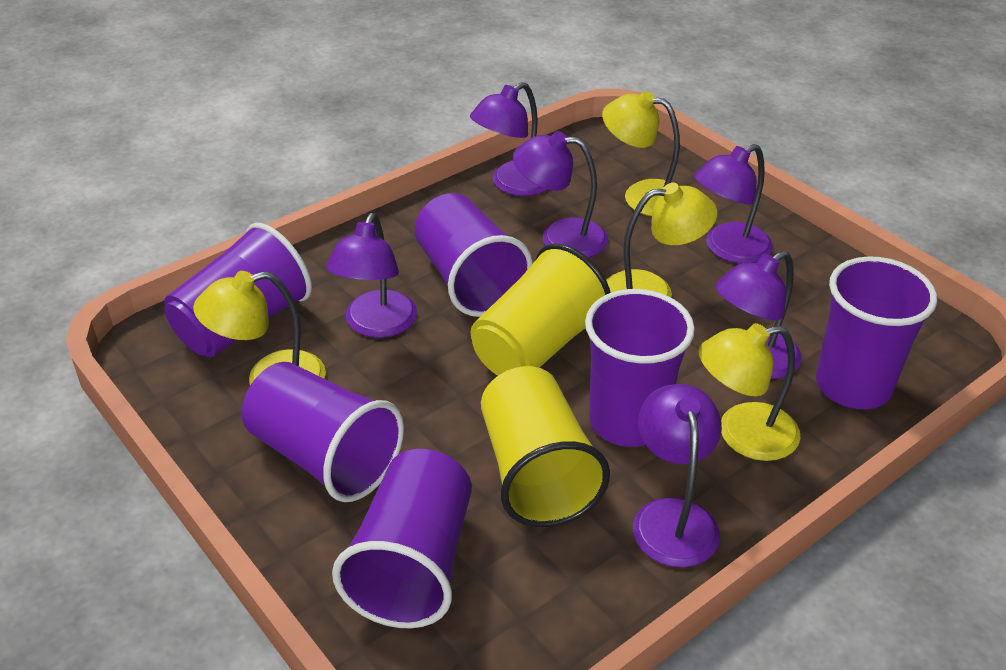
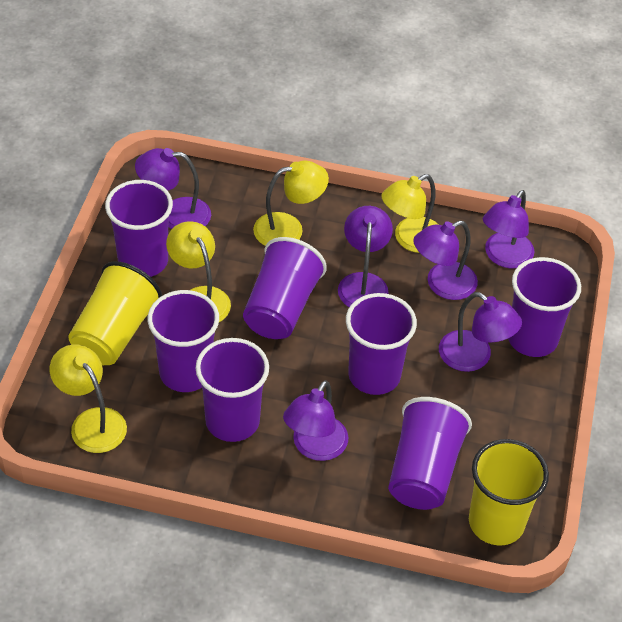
purple cup: [164,223,312,357] [242,362,404,502] [332,449,472,628] [415,193,533,317] [585,289,695,447] [816,256,937,409] = 6 -> [105,180,173,277] [148,290,219,392] [196,338,269,442] [243,237,327,339] [346,293,417,395] [388,397,472,510] [508,257,581,357] = 7

